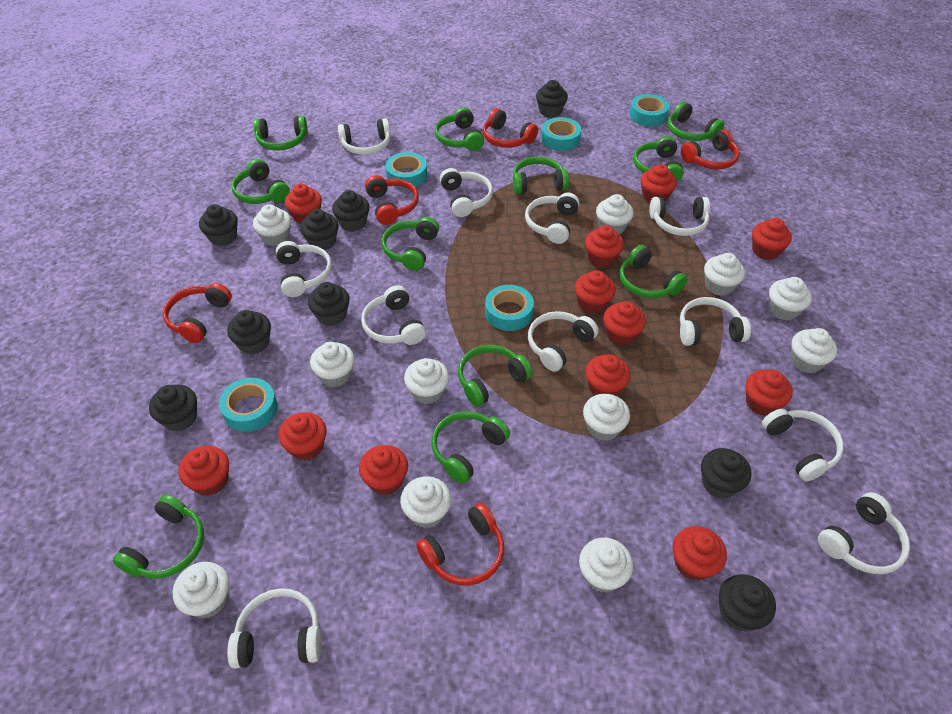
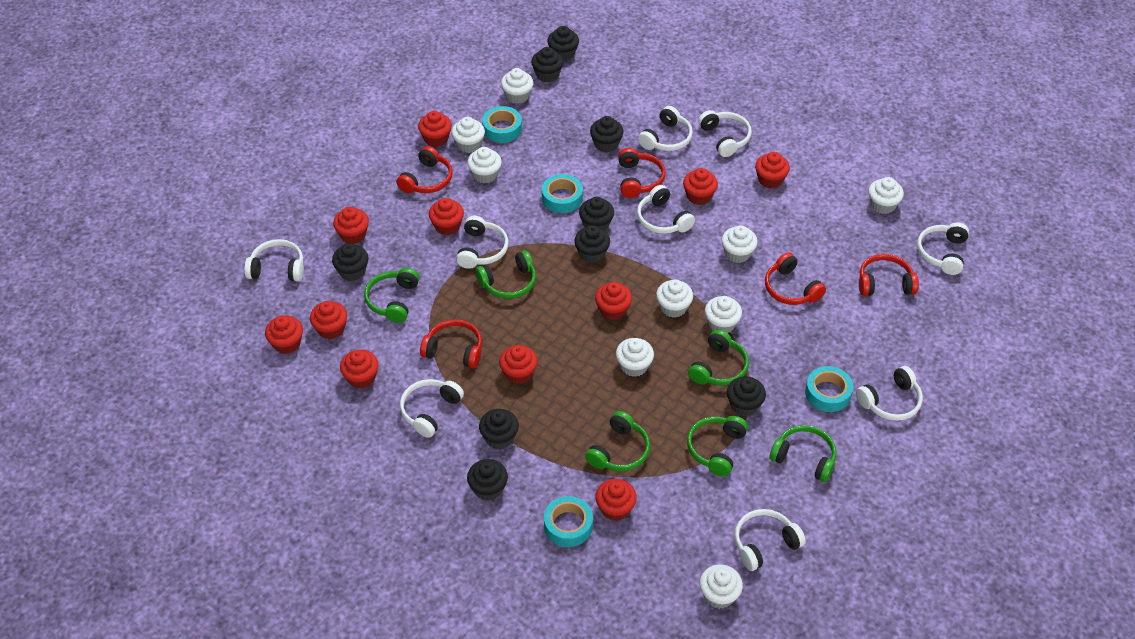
green headphones: [113,495,204,579] [231,159,290,204] [254,116,308,150] [381,217,439,271] [431,411,510,484] [435,107,484,151] [458,345,533,407] [513,157,569,194] [619,245,688,298] [634,136,684,182] [668,101,724,141] = 11 -> [364,268,420,323] [476,250,536,299] [585,411,650,471] [687,416,748,476] [688,329,749,385] [769,425,836,482] = 6
red cupcake: [178,446,229,496] [278,412,327,461] [285,183,322,224] [359,445,408,495] [575,270,616,314] [585,225,624,268] [585,354,631,396] [603,301,646,346] [641,164,677,203] [673,526,727,581] [746,370,793,416] [752,218,792,260] = 12 -> [265,315,303,354] [310,301,347,339] [333,207,369,244] [340,350,379,389] [418,111,452,147] [429,198,464,235] [499,345,538,384] [595,282,632,320] [595,479,637,521] [683,168,718,205] [755,152,790,189] = 11
turquoise tape: [219,378,278,432] [386,152,427,188] [485,285,534,331] [541,117,581,151] [629,94,669,126] = 5 -> [482,106,522,143] [542,174,583,213] [544,496,593,547] [805,366,853,412] = 4
white cupcake: [173,562,229,618] [253,204,291,246] [310,342,355,387] [400,476,451,528] [404,358,449,404] [579,538,633,593] [583,394,630,441] [596,194,634,235] [704,253,745,296] [769,277,812,321] [791,328,837,373] = 11 -> [451,117,485,153] [467,147,502,184] [501,68,534,104] [616,338,654,377] [656,279,693,318] [700,564,743,609] [705,296,742,333] [722,225,758,263] [869,177,904,214] = 9
white headphones: [227,588,322,669] [276,241,332,297] [338,118,391,155] [361,285,426,345] [440,168,493,217] [525,192,580,244] [528,311,599,372] [650,197,710,236] [680,297,751,346] [762,409,844,482] [818,492,910,574] = 11 -> [244,239,304,281] [400,379,464,438] [456,216,509,269] [637,185,695,234] [638,106,693,151] [698,110,752,157] [735,509,806,571] [856,366,923,421] [917,222,969,275] = 9

